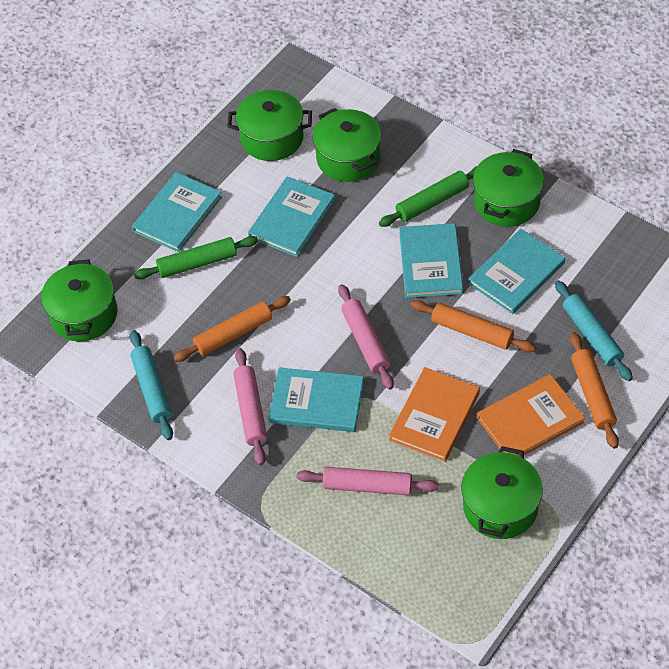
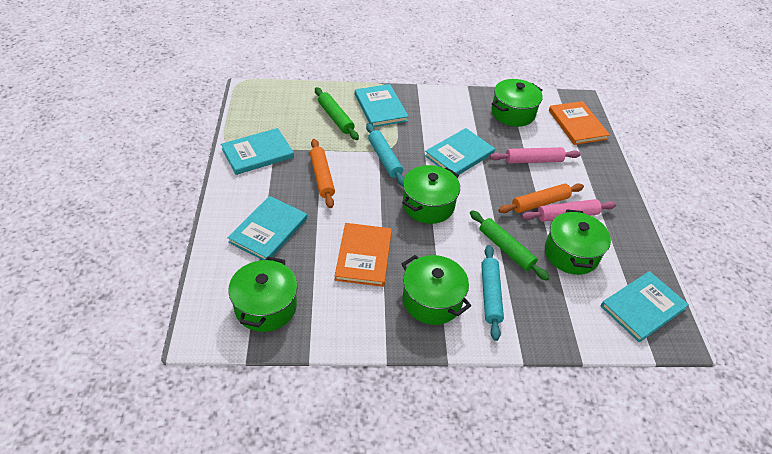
orange rolling pin: [173,296,291,362] [411,300,536,352] [570,332,619,449] = 3 -> [310,139,335,208] [498,183,584,213] = 2
pink rolling pin: [233,348,267,465] [297,467,439,495] [338,284,394,389] = 3 -> [490,147,581,163] [522,199,616,222] = 2

